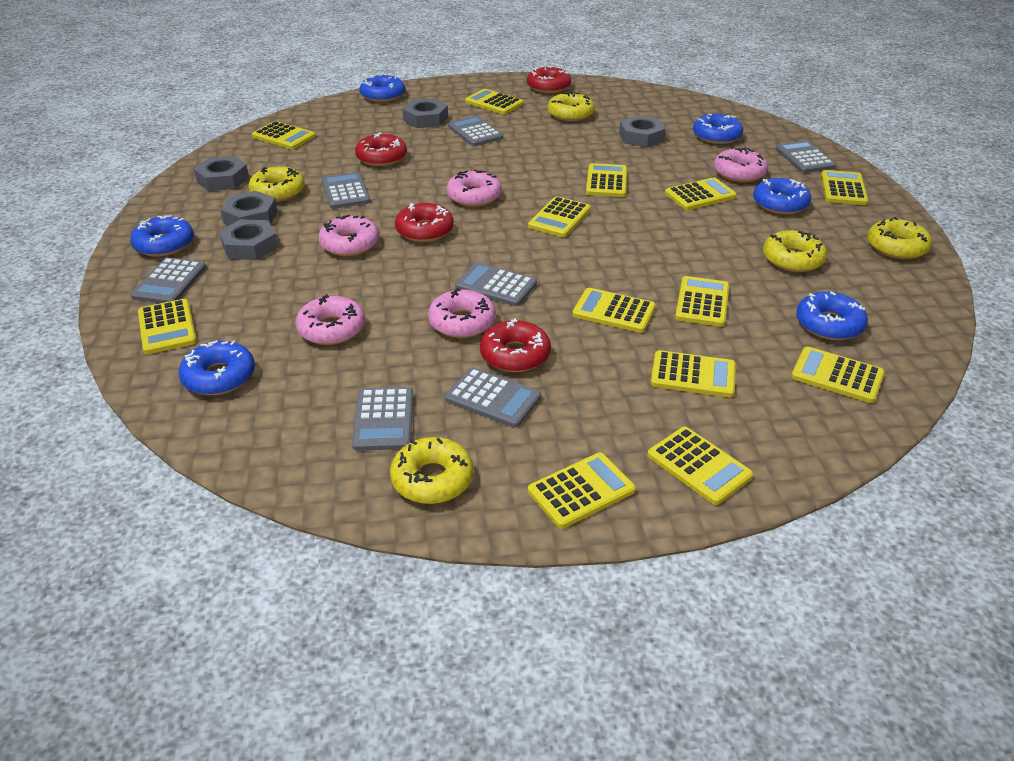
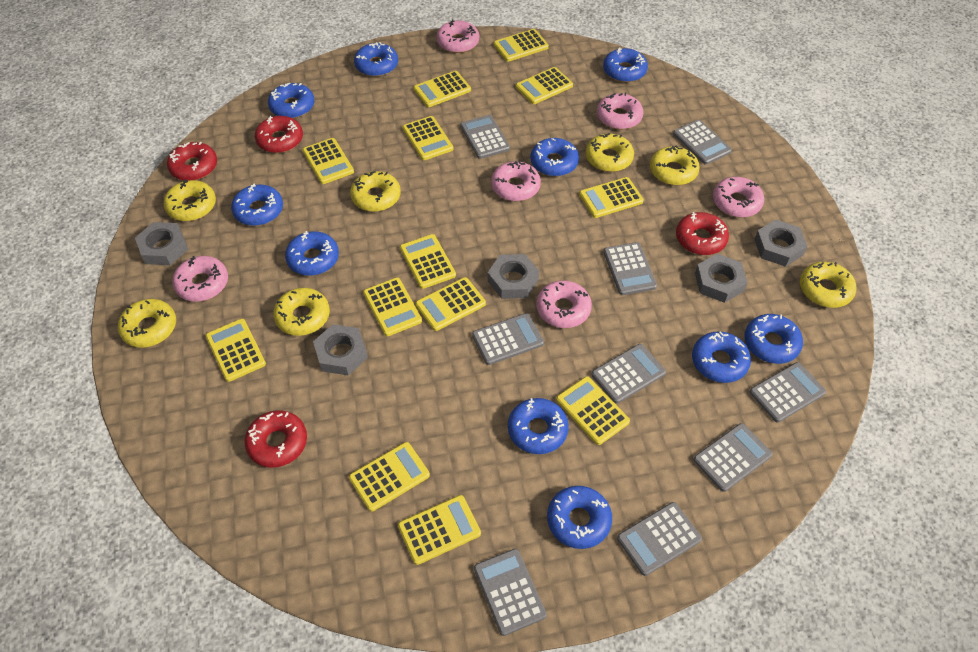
blue donut: [130,215,194,257] [179,340,255,395] [360,74,405,102] [693,114,743,144] [753,178,811,214] [796,291,868,340] = 6 -> [231,183,283,226] [268,83,314,118] [285,231,339,276] [354,42,398,77] [508,398,569,454] [530,138,579,176] [547,486,612,549] [603,47,648,82] [692,331,751,383] [744,314,803,364] = 10
grey calculator: [131,257,206,303] [322,172,371,209] [352,387,413,451] [445,368,541,428] [448,116,503,146] [455,262,537,306] [776,141,836,173] = 7 -> [460,115,510,159] [472,313,544,365] [474,549,547,636] [591,344,666,404] [603,242,657,295] [617,502,702,576] [673,120,732,165] [693,423,772,492] [749,362,826,423] = 9
pink donut: [296,294,365,345] [318,215,379,256] [428,288,496,338] [446,170,502,207] [714,148,768,182] = 5 -> [172,256,228,302] [436,20,479,53] [491,160,541,201] [536,281,592,328] [597,93,644,129] [713,177,764,217] = 6
yellow donut: [248,166,305,202] [390,437,474,504] [548,92,595,122] [763,230,827,272] [868,217,932,260] = 5 -> [118,299,176,348] [164,179,216,221] [273,288,330,336] [350,171,401,212] [586,133,634,172] [650,145,700,185] [800,262,856,308] = 7

